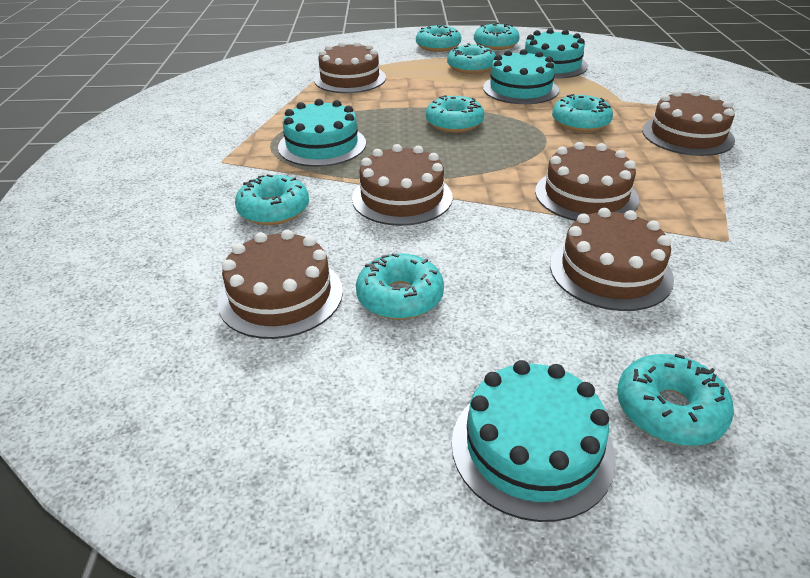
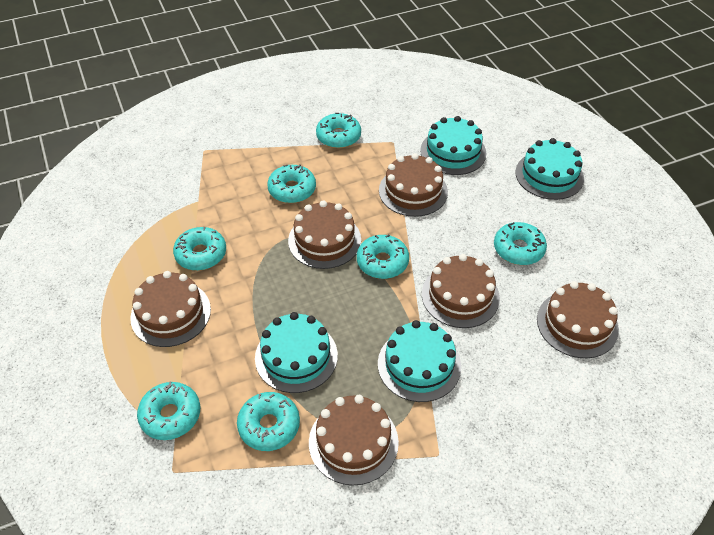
turquoise donut: [235,174,309,225] [356,253,444,320] [416,24,461,52] [426,95,484,133] [447,43,496,74] [474,23,520,50] [552,94,613,132] [617,354,734,446] = 8 -> [137,381,200,440] [173,227,226,271] [237,392,300,451] [267,164,316,203] [316,113,361,148] [357,234,409,279] [494,222,547,265] = 7

